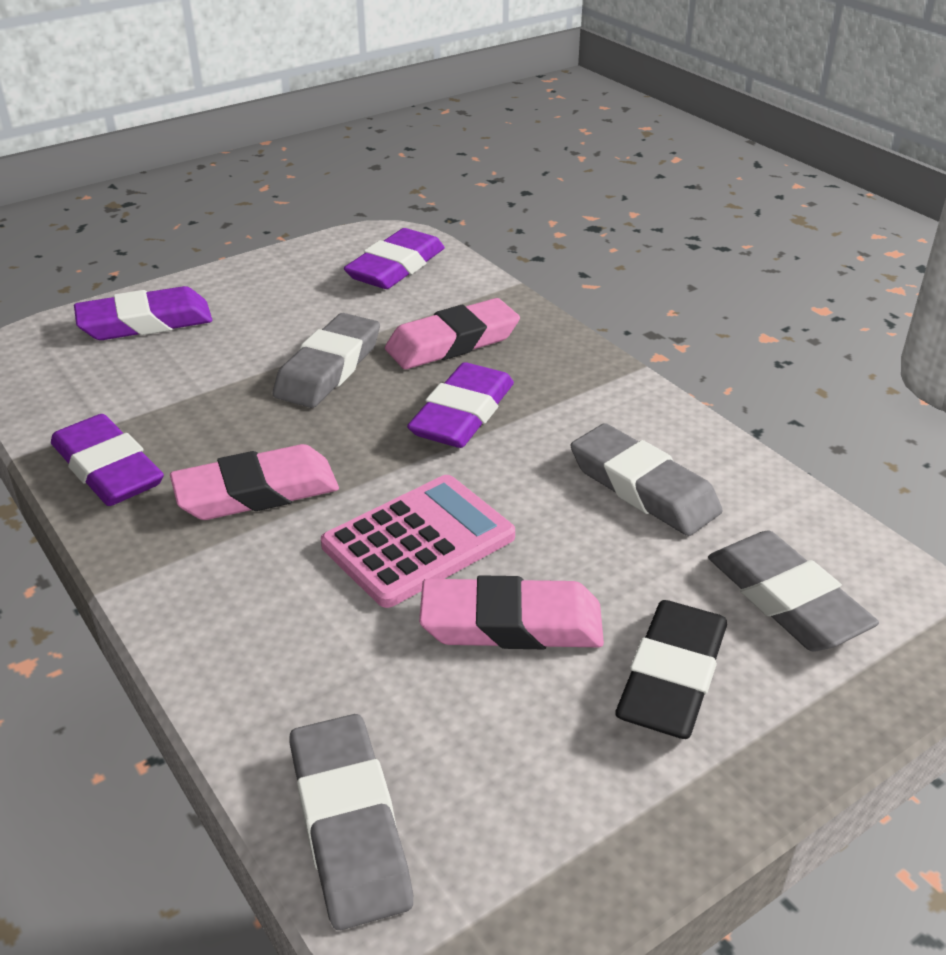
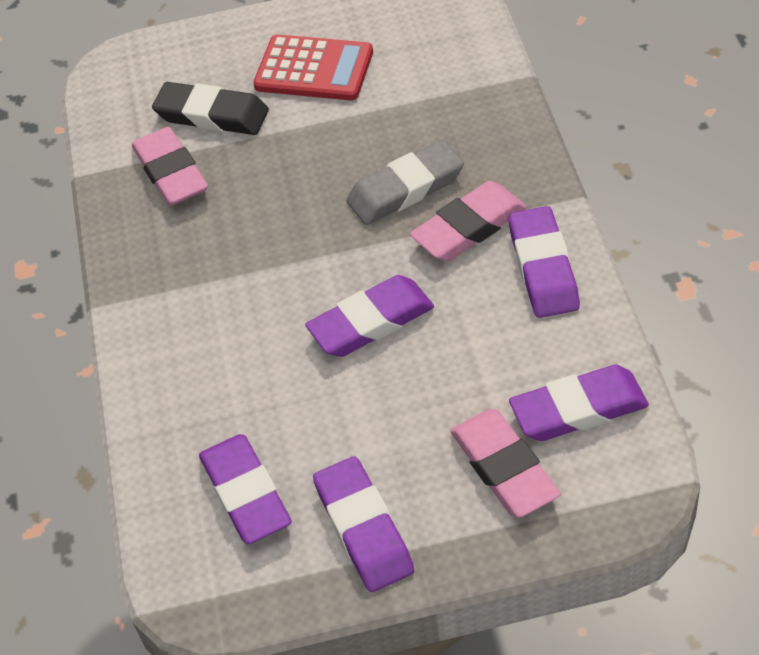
grey eraser: [273,313,380,408] [289,714,413,930] [571,423,722,536] [708,530,879,651] = 4 -> [346,140,464,225] = 1
pink calculator: [321,475,515,608] = 1 -> none = 0
purple eraser: [51,414,164,506] [74,286,212,340] [344,228,445,289] [407,362,514,448] = 4 -> [199,434,292,544] [305,275,434,357] [313,456,414,592] [508,206,580,318] [509,365,649,441] = 5
red calculator: none = 0 -> [253,34,373,100] = 1

